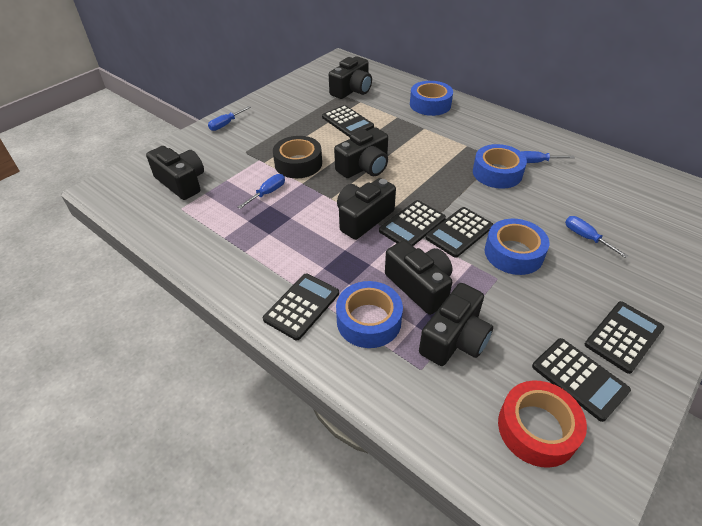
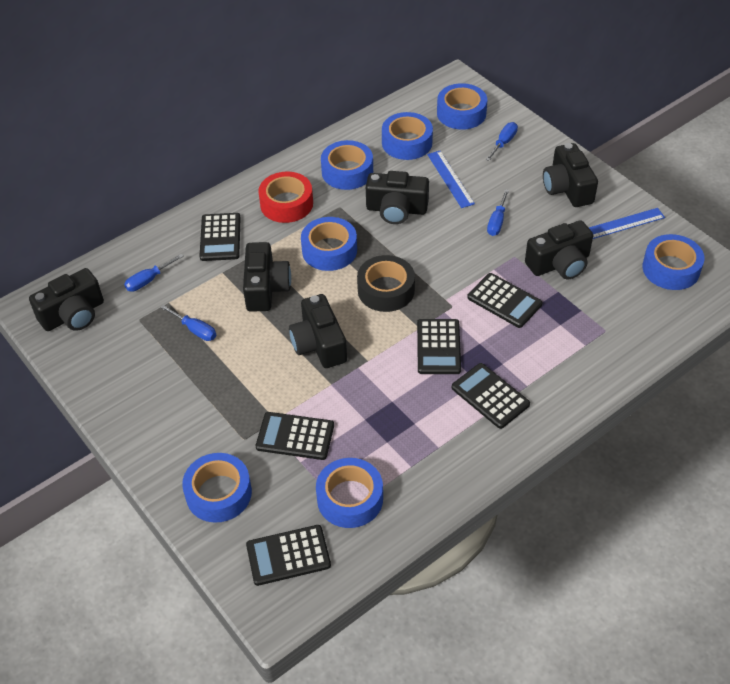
blue ruler: none = 0 -> [427,151,475,208] [589,208,665,239] = 2
blue tape: [336,281,403,348] [410,81,453,116] [473,144,527,189] [485,219,549,275] = 4 -> [182,453,252,523] [301,217,357,271] [316,458,383,528] [321,140,373,190] [382,112,433,160] [437,83,487,130] [642,234,705,290] = 7

